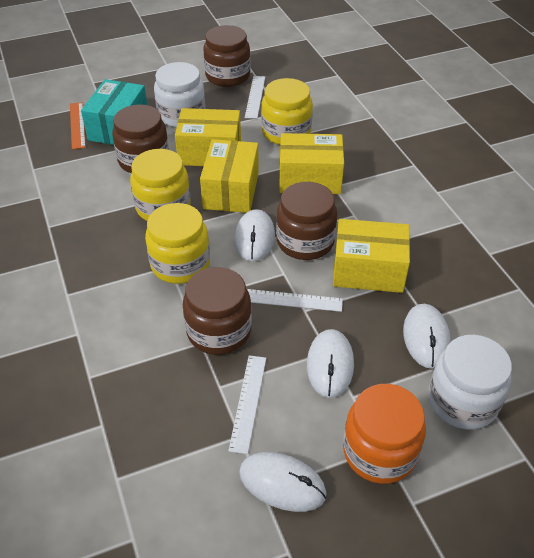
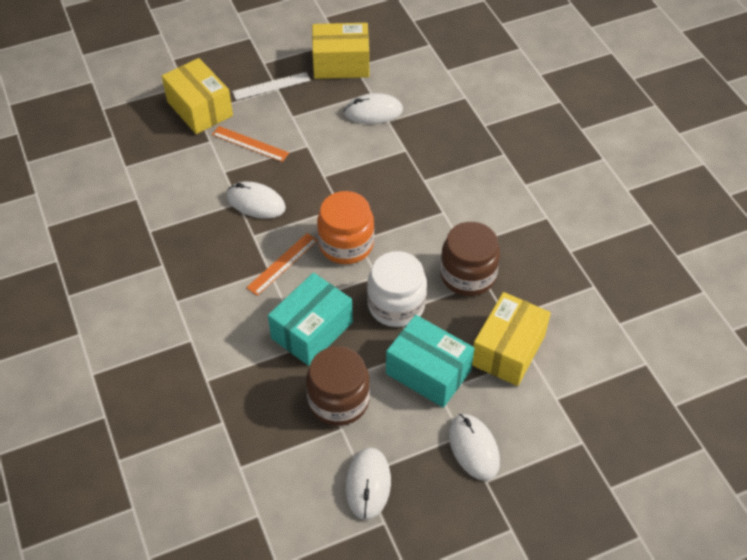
brown jar: [112,105,169,173] [183,267,252,355] [203,25,251,87] [276,182,337,260] = 4 -> [306,346,370,426] [440,222,500,296] = 2
orange ruler: [70,102,86,149] = 1 -> [212,126,289,162] [246,233,318,296] = 2
turquoise box: [81,79,147,145] = 1 -> [268,273,353,366] [386,315,475,408] = 2
white jar: [154,62,206,128] [428,335,512,429] = 2 -> [367,251,427,327] = 1
white ruler: [228,355,266,454] [245,76,265,119] [247,289,343,312] = 3 -> [232,72,311,100] = 1
yellow box: [175,108,241,166] [200,139,259,213] [279,133,344,194] [333,219,410,293] = 4 -> [162,58,233,134] [312,23,369,79] [472,292,551,386] = 3
yellow jar: [130,149,191,221] [145,203,210,284] [261,78,313,145] = 3 -> none = 0

